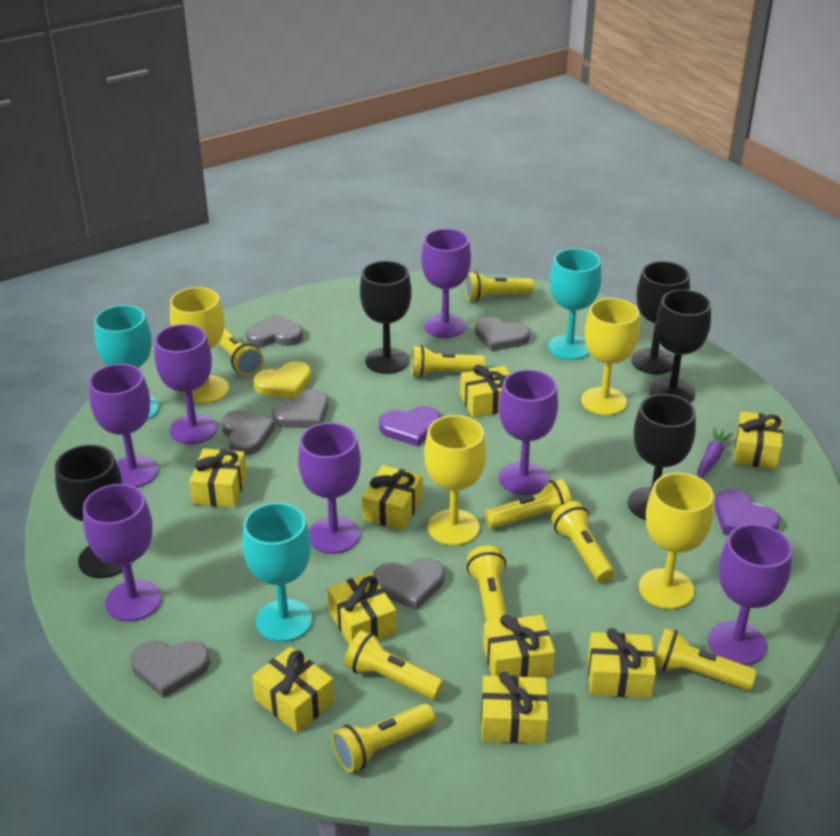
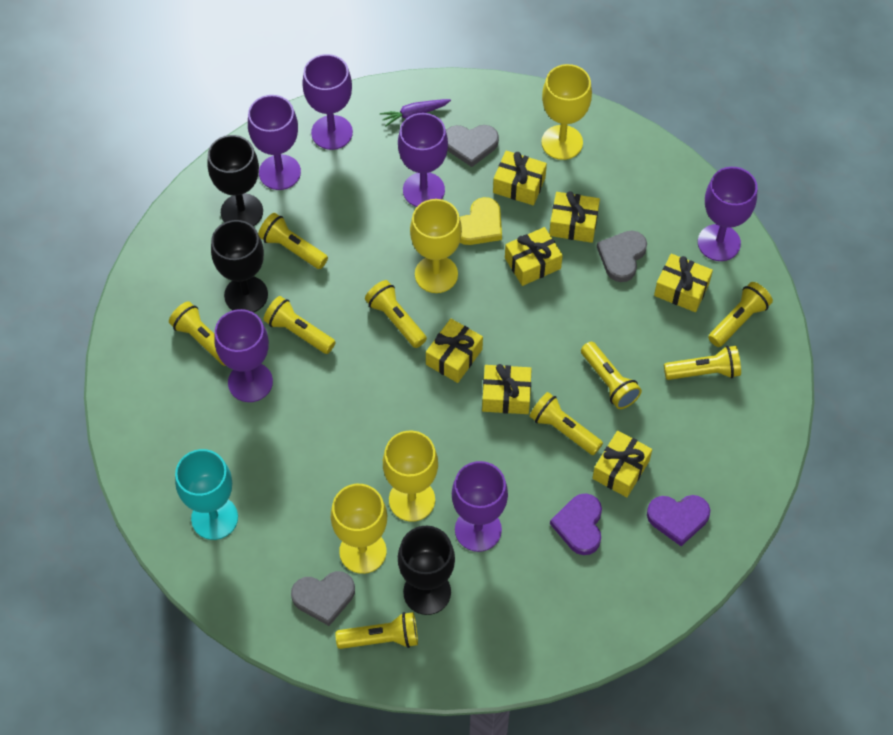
black goblet: [55,445,123,578] [360,261,412,374] [628,394,696,520] [631,261,690,374] [650,289,711,402] = 5 -> [207,135,263,226] [211,220,268,313] [398,526,455,615] = 3
grey heart: [130,641,210,698] [221,410,275,455] [246,314,303,347] [272,389,329,428] [373,558,444,610] [475,317,530,351] = 6 -> [291,571,355,626] [446,125,499,167] [597,231,647,282] = 3
purple goblet: [83,484,161,622] [89,364,158,488] [154,324,217,444] [298,422,361,554] [421,229,471,338] [499,370,558,495] [708,524,792,665] = 7 -> [214,309,273,402] [248,95,301,190] [302,54,353,150] [398,113,448,207] [452,461,508,552] [698,167,757,261] = 6
turquoise goblet: [94,305,159,420] [242,502,312,642] [548,248,601,360] = 3 -> [175,449,238,540] = 1
yellow gift: [189,448,247,508] [252,647,334,733] [327,572,397,645] [362,465,423,530] [460,365,510,418] [481,671,548,744] [483,615,555,677] [588,628,656,698] [734,411,783,470] = 9 -> [426,319,483,383] [482,364,532,414] [493,151,547,205] [505,227,563,286] [549,191,600,243] [592,431,652,497] [654,254,713,312] = 7

